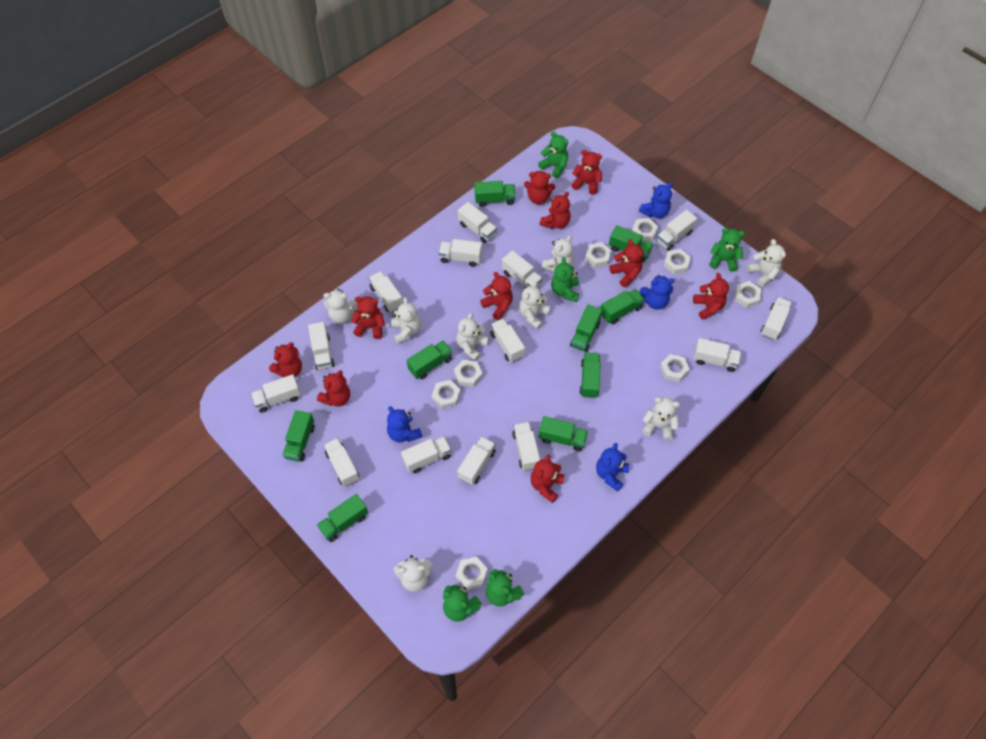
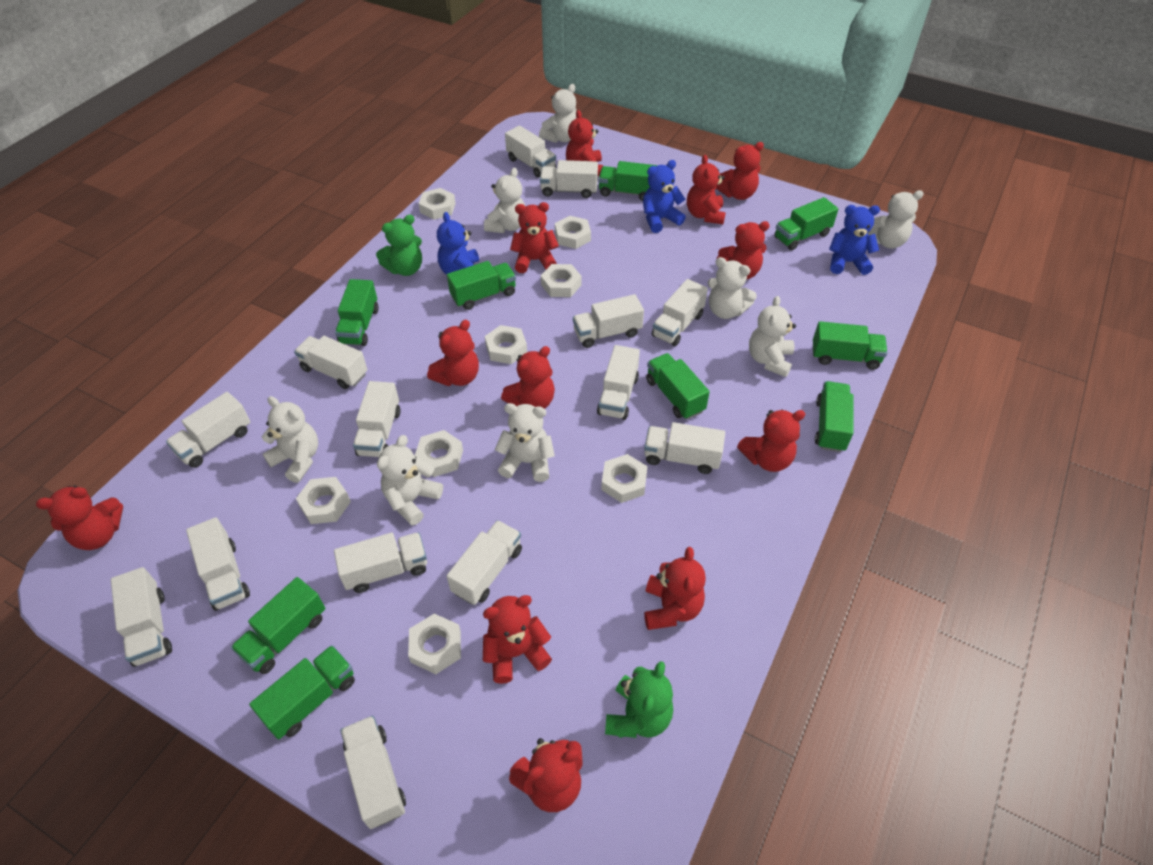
blue teddy bear: [387,406,423,443] [596,443,629,492] [639,182,673,218] [640,275,675,310] = 4 -> [437,212,479,275] [643,160,686,233] [829,205,880,275] = 3
green teddy bear: [443,585,482,622] [486,569,524,606] [538,131,568,178] [551,257,579,302] [709,228,745,272] = 5 -> [376,215,422,276] [605,661,673,738] = 2
red teddy bear: [269,342,302,377] [317,370,350,407] [351,296,385,339] [480,272,513,320] [524,171,555,204] [531,454,565,503] [540,191,571,229] [571,150,602,195] [609,239,643,287] [693,273,729,320] = 10 -> [36,486,123,550] [427,320,479,386] [483,595,552,684] [501,346,555,409] [509,738,583,812] [510,202,559,273] [566,110,603,176] [644,547,706,630] [687,155,726,224] [716,142,764,200] [717,221,770,279] [737,410,805,472] = 12

